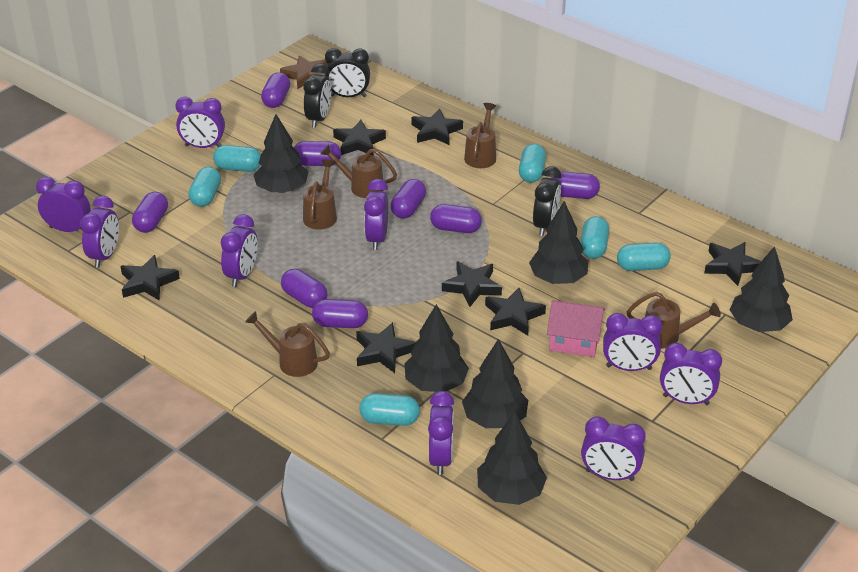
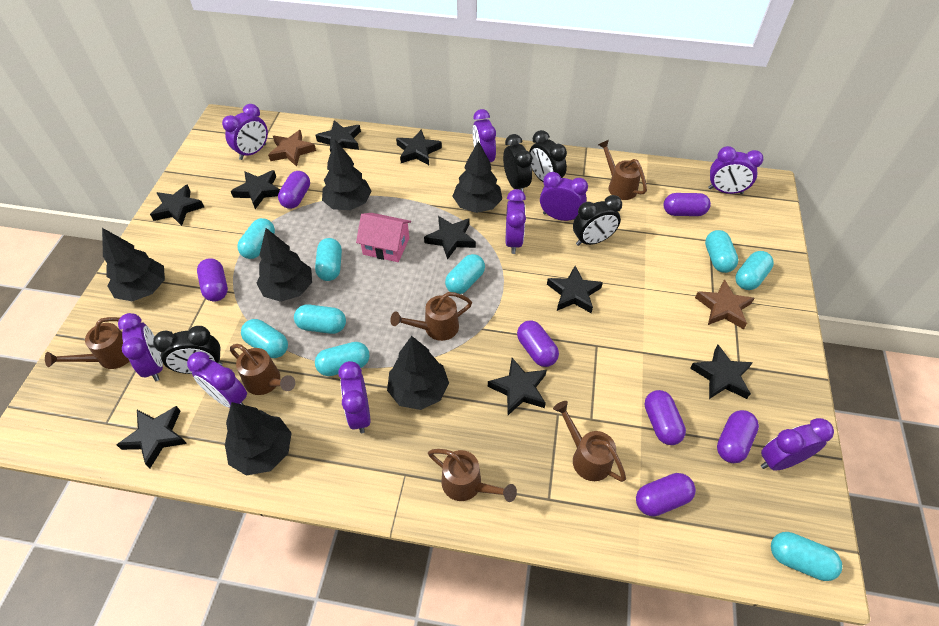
black clock: [303,64,331,128] [325,48,370,97] [533,166,561,236] = 3 -> [153,326,223,374] [503,134,532,191] [529,130,567,182] [573,195,622,246] = 4
black star: [120,255,180,301] [333,120,386,156] [356,322,416,373] [411,109,463,145] [442,261,502,307] [485,288,546,335] [704,242,761,286] = 7 -> [117,406,187,468] [150,185,204,226] [231,170,280,209] [316,120,361,153] [396,130,442,165] [424,216,476,260] [488,358,547,415] [547,266,603,313] [690,345,753,399] = 9
brown star: [280,55,328,90] = 1 -> [268,130,316,167] [695,279,755,329] = 2
brown watering can: [245,311,330,377] [303,159,337,230] [320,144,397,198] [464,103,496,168] [627,292,721,348] = 5 -> [45,317,129,369] [230,344,295,395] [390,292,472,341] [428,449,517,502] [553,401,626,482] [598,140,647,200] = 6
purple capsule: [132,192,168,233] [261,72,290,108] [281,269,327,308] [294,141,341,166] [312,299,368,328] [391,179,426,219] [430,204,482,233] [551,171,600,199] = 8 -> [197,258,228,301] [278,171,310,209] [517,321,559,367] [636,473,696,517] [645,390,686,445] [664,193,711,216] [717,410,759,463] = 7
turquoise capsule: [189,167,221,207] [213,145,261,172] [359,393,420,426] [519,144,546,183] [580,216,609,259] [617,242,671,271] = 6 -> [237,218,275,259] [241,319,288,358] [294,304,346,334] [315,238,342,281] [315,342,370,376] [445,254,485,294] [705,230,739,273] [735,251,774,290] [771,532,842,581] = 9

